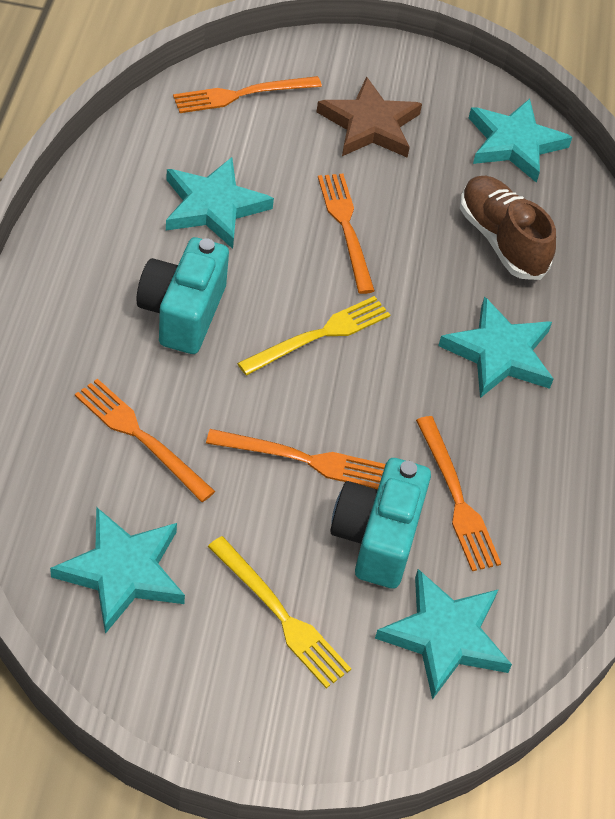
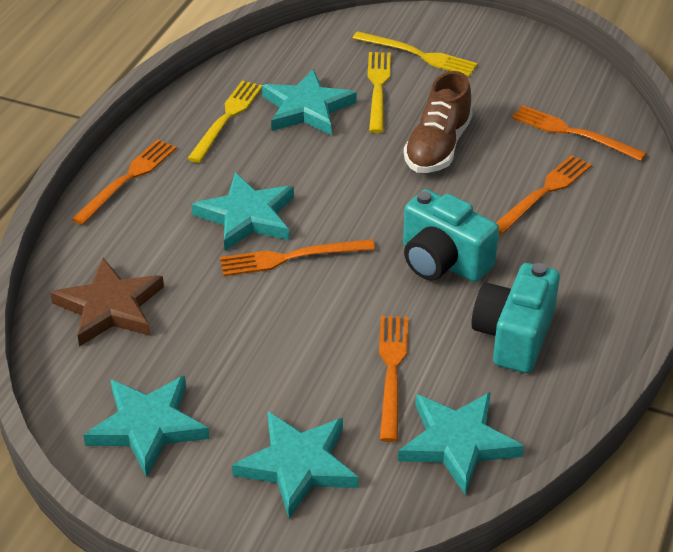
yellow fork: [208,536,351,688] [237,296,390,375] = 2 -> [187,81,262,163] [352,31,478,76] [367,52,391,133] = 3

